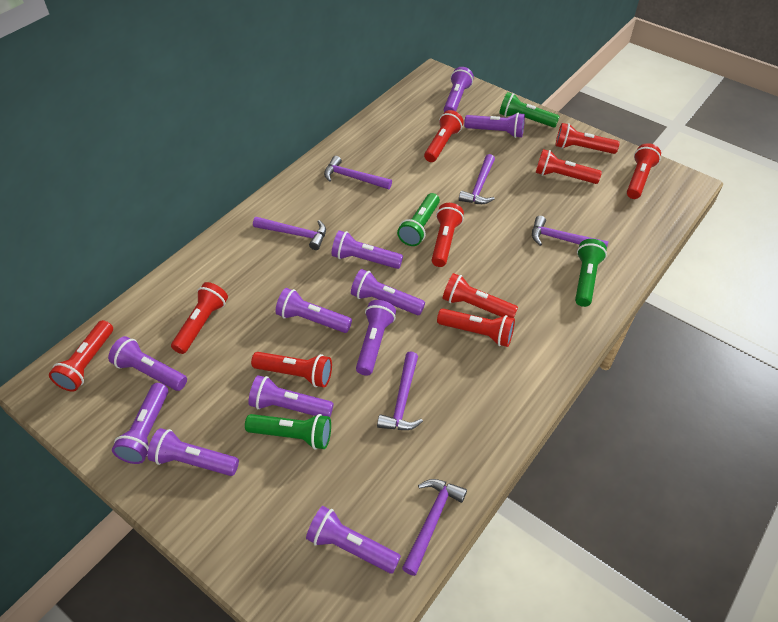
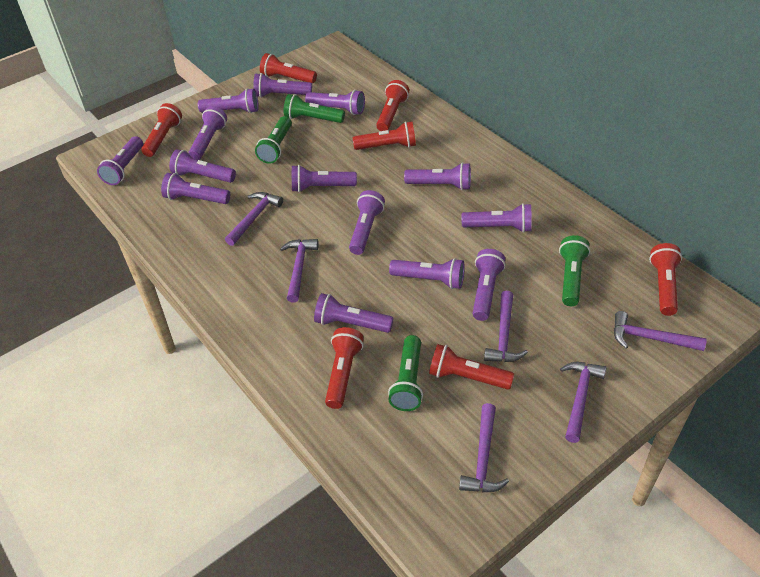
purple flashlight: [108,336,187,391] [112,383,169,464] [147,428,239,476] [248,375,334,417] [276,288,352,333] [306,506,401,574] [332,230,403,269] [351,269,425,315] [356,300,396,376] [444,67,474,112] [464,112,525,138] = 11 -> [97,136,143,185] [161,173,230,204] [169,149,236,183] [189,106,227,160] [198,88,258,113] [253,73,312,98] [292,165,357,192] [305,90,365,115] [314,293,394,333] [349,190,385,255] [389,258,465,289] [404,163,471,190] [462,203,532,233] [472,249,506,321] = 14
red flashlight: [49,320,113,392] [171,282,228,354] [251,352,332,387] [424,110,464,162] [432,203,464,267] [437,309,515,347] [442,273,518,318] [536,149,602,184] [555,123,620,154] [627,143,661,199] = 10 -> [141,103,182,157] [260,53,317,84] [325,327,364,409] [353,121,416,150] [376,80,409,131] [429,344,514,390] [649,243,682,316] = 7

